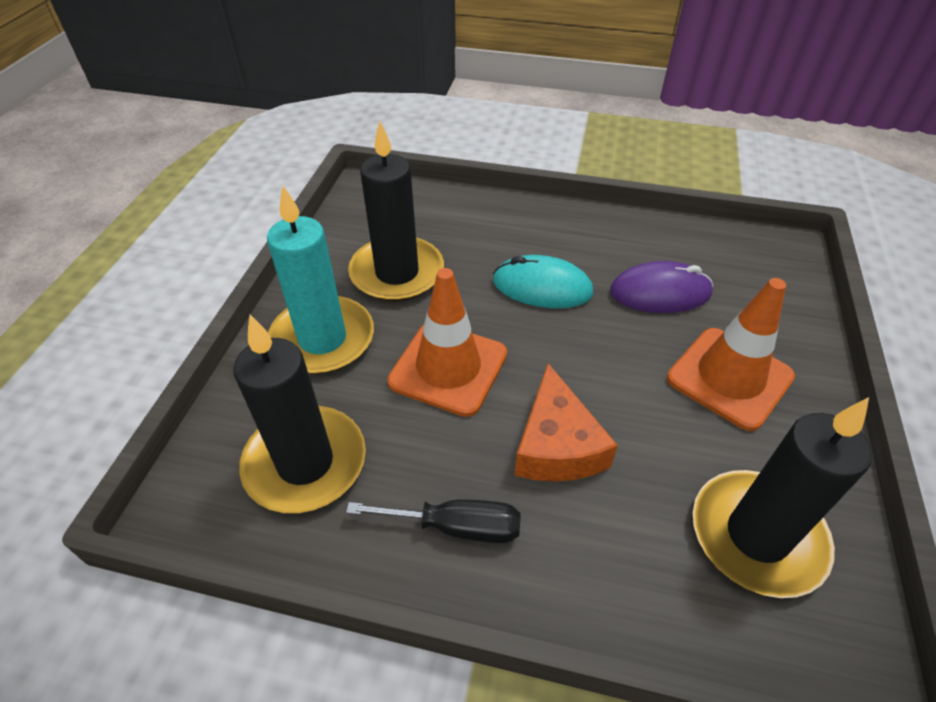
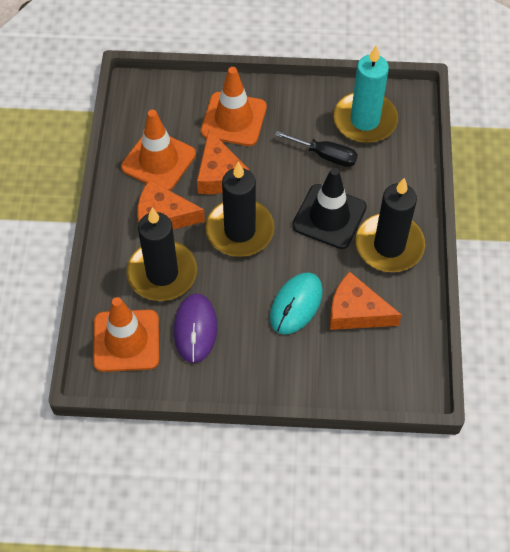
black traffic cone: none = 0 -> [292,168,367,249] = 1
orange cheese: [514,363,618,482] = 1 -> [137,180,205,230] [197,129,249,194] [330,272,402,330] = 3
orange traffic cone: [387,268,507,417] [667,278,795,431] = 2 -> [93,297,159,372] [121,110,196,191] [201,67,267,146] = 3

